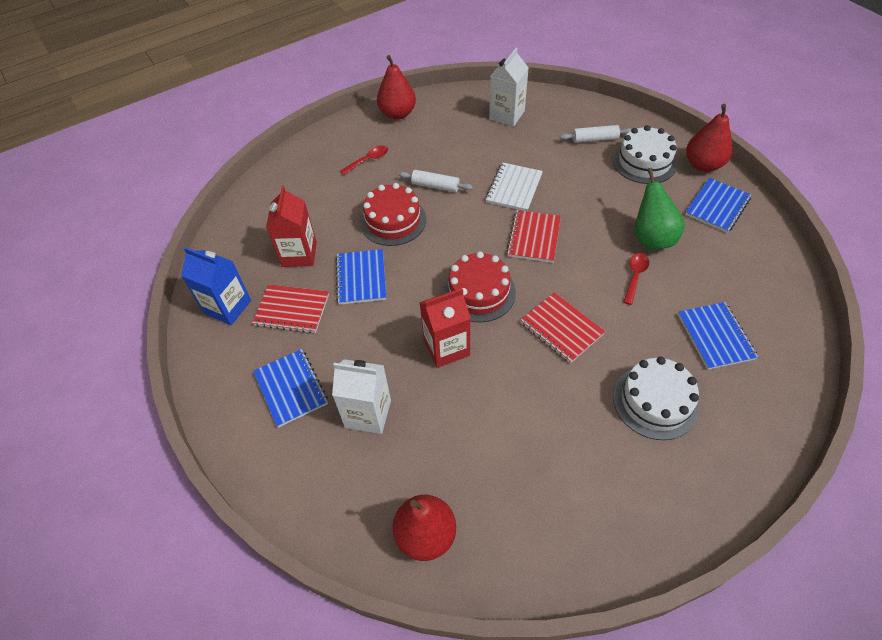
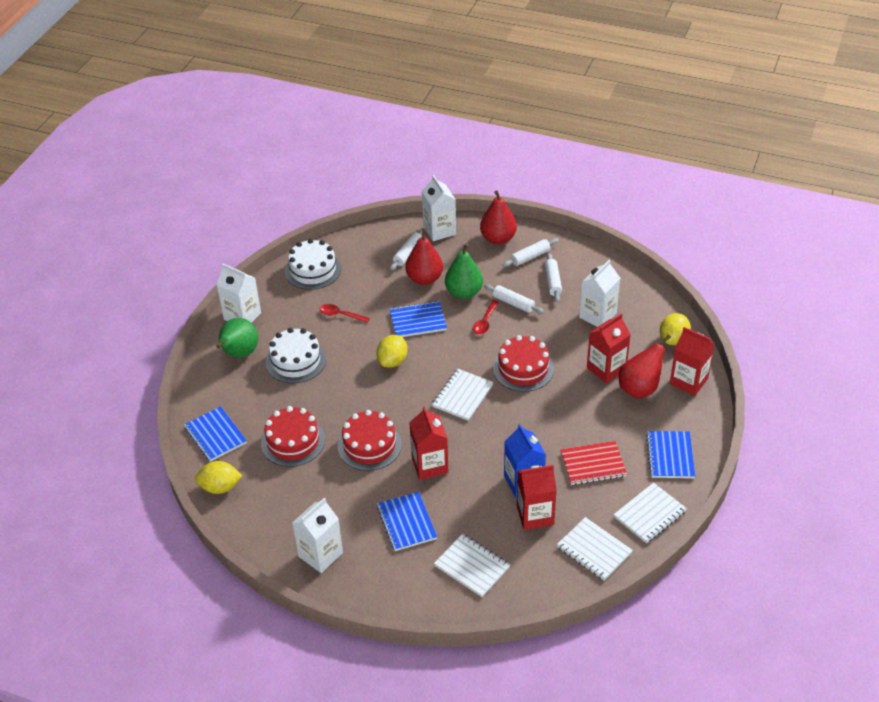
green pear: [634,168,685,250] = 1 -> [216,318,258,358] [445,243,483,299] = 2
red cake: [360,183,426,246] [443,251,516,323] = 2 -> [261,406,325,467] [338,410,402,471] [493,335,554,392] = 3
red carton: [266,186,317,267] [419,289,471,368] = 2 -> [409,406,448,480] [517,465,557,530] [587,314,631,383] [670,327,715,396] = 4
red notebook: [252,284,329,334] [506,210,561,263] [521,292,605,363] = 3 -> [560,441,627,485] = 1
white carton: [332,359,391,434] [489,48,529,126] = 2 -> [216,264,261,323] [292,498,343,573] [422,175,456,241] [579,259,620,327] = 4
white notebook: [486,162,543,211] = 1 -> [432,369,494,421] [434,534,510,597] [557,517,633,580] [614,483,687,543] = 4
white rolling pin: [399,170,473,192] [560,125,632,143] = 2 -> [390,229,423,270] [484,284,544,314] [503,238,558,267] [544,253,562,302] = 4
yellow lemon: none = 0 -> [195,461,242,494] [376,335,408,367] [660,313,691,345] = 3

